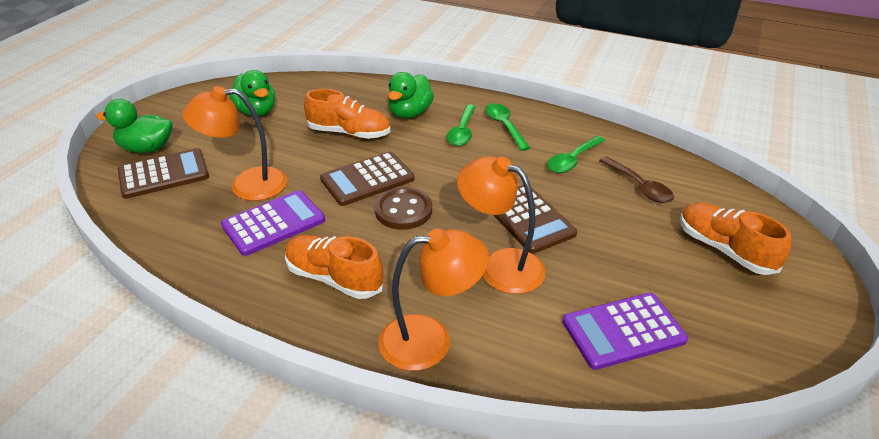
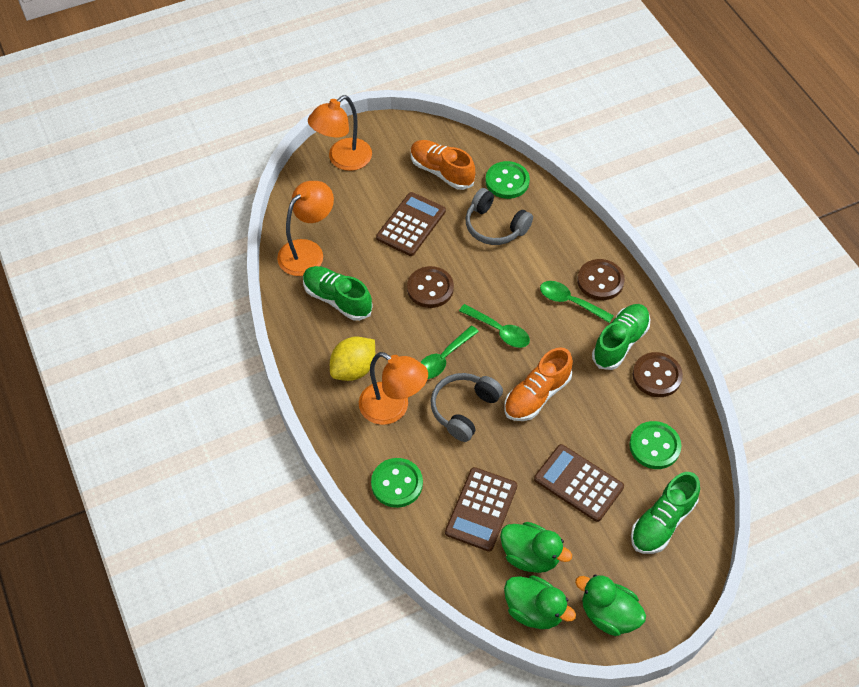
brown button: [374,187,432,230] = 1 -> [407,266,454,308] [577,259,625,300] [633,352,683,397] = 3
brown spoon: [599,157,674,203] = 1 -> none = 0
green button: none = 0 -> [371,458,423,508] [486,161,530,199] [629,421,681,469] = 3
green shoe: none = 0 -> [303,266,373,321] [592,304,650,370] [631,472,700,554] = 3
grey headphones: none = 0 -> [431,373,503,442] [465,188,533,245] = 2
orange shoe: [285,235,384,299] [304,89,390,139] [680,202,791,275] = 3 -> [411,140,475,190] [504,347,573,421] = 2
purple calculator: [221,190,325,256] [562,293,688,370] = 2 -> none = 0
yellow lemon: none = 0 -> [330,337,375,381] = 1

